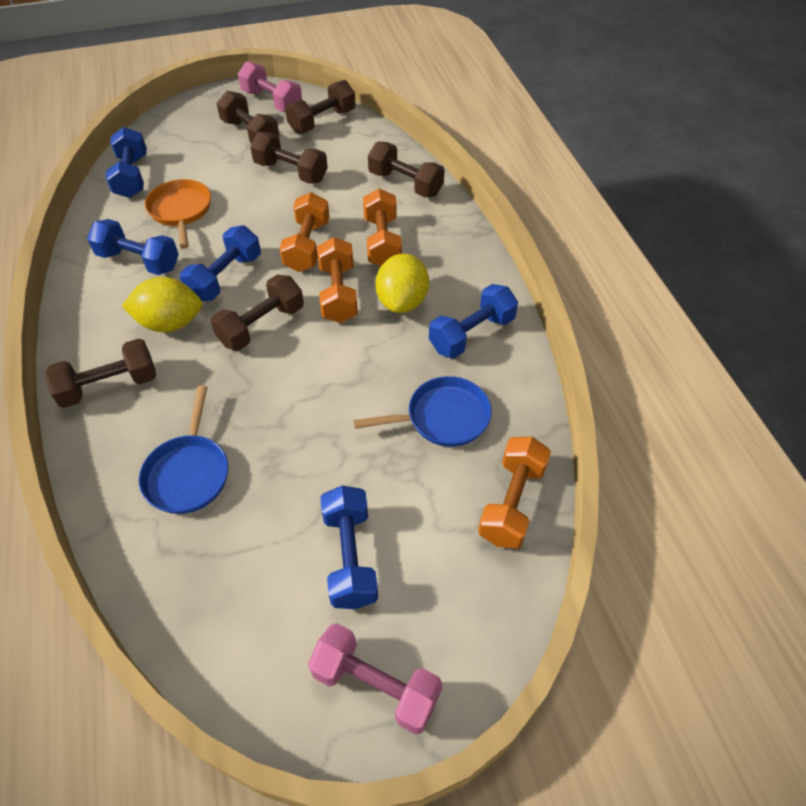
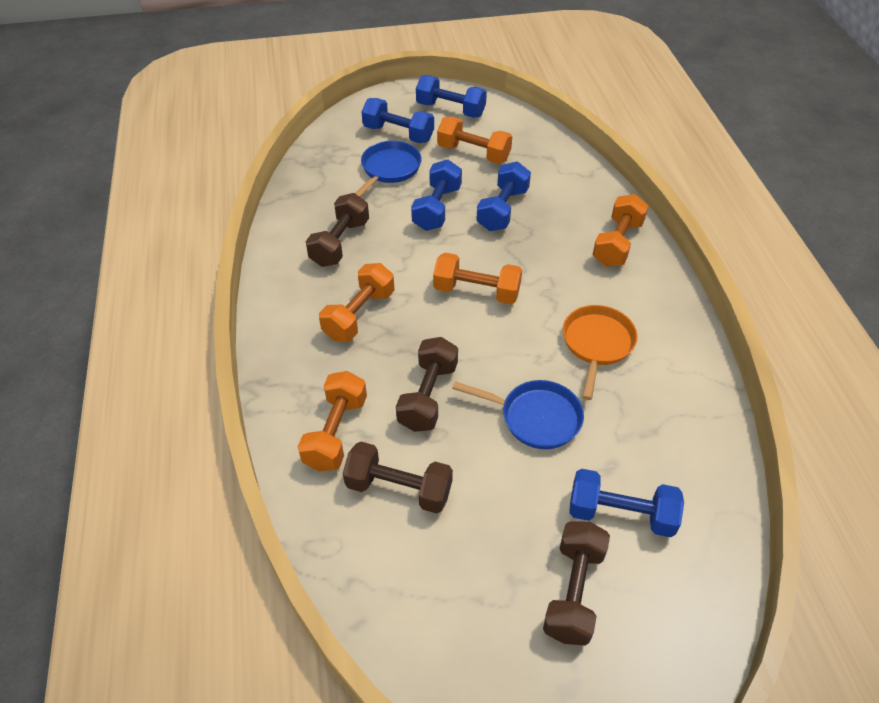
brown dumbbell: [45,339,156,408] [211,274,304,351] [217,91,279,144] [250,132,328,184] [285,80,356,134] [368,141,445,197] = 6 -> [306,193,369,267] [343,442,453,513] [396,337,458,432] [543,521,610,646] = 4
orange dumbbell: [279,192,330,272] [317,237,358,323] [363,189,402,266] [478,437,551,549] = 4 -> [298,371,367,471] [319,263,395,341] [433,253,522,304] [437,116,512,164] [592,194,649,267] = 5
pink dumbbell: [238,61,302,112] [308,623,442,734] = 2 -> none = 0
yellow lemon: [122,277,202,332] [376,254,429,313] = 2 -> none = 0

